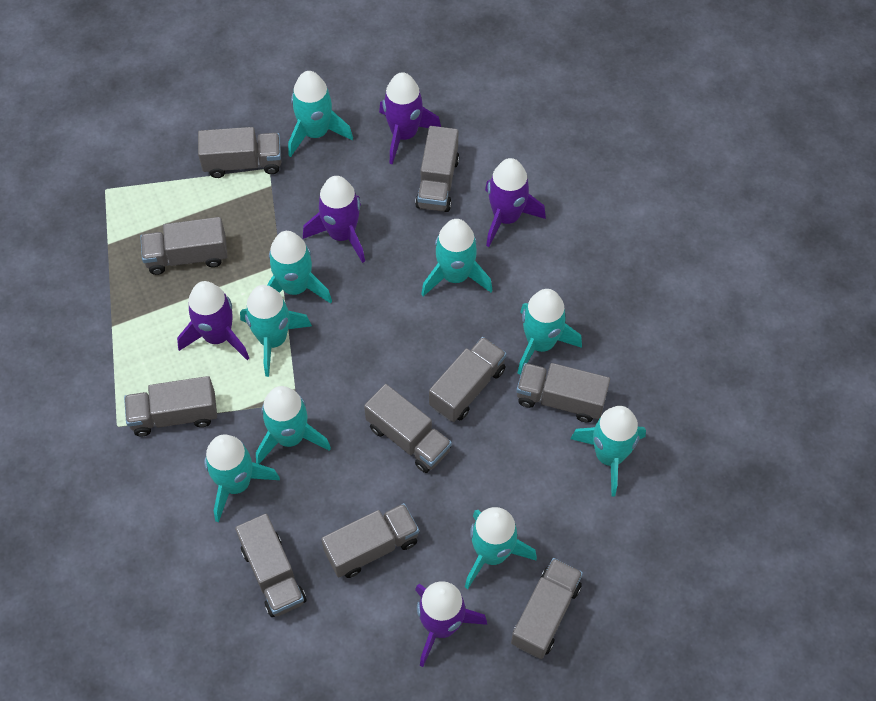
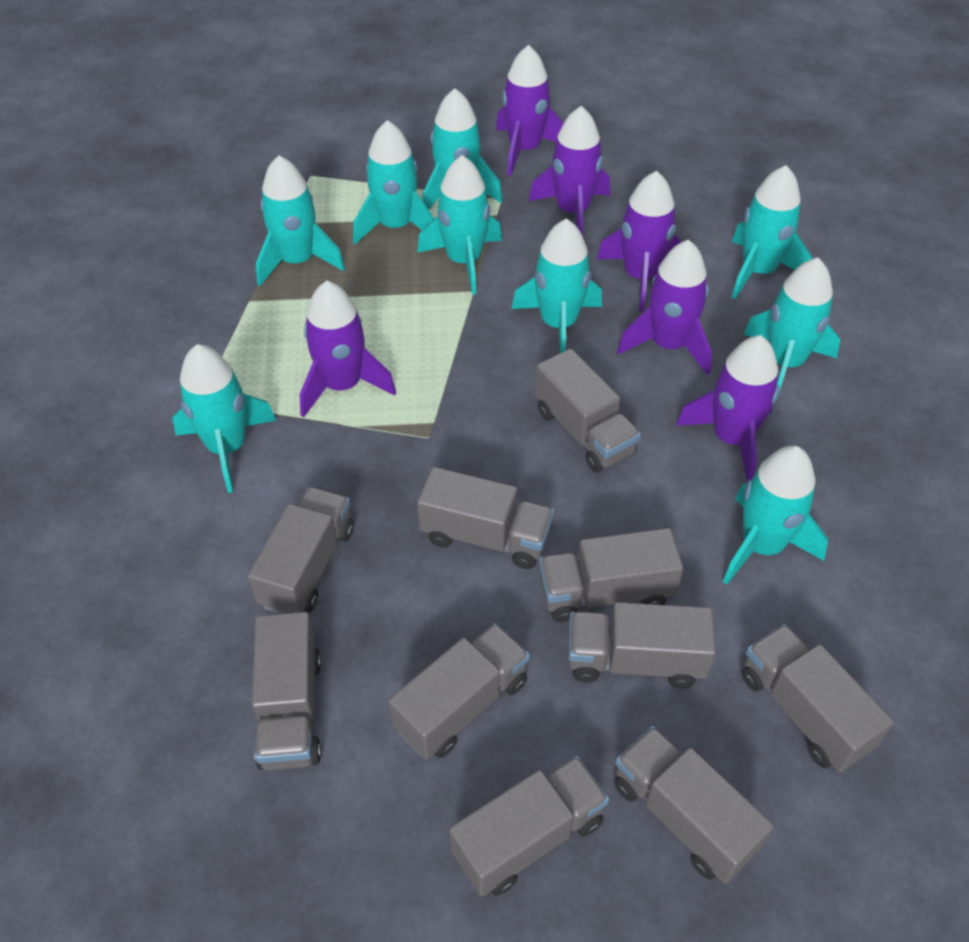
purple rocket: [177,281,249,360] [303,176,365,263] [379,72,441,165] [415,581,487,667] [485,158,546,247] = 5 -> [300,281,396,418] [496,45,564,176] [529,106,610,236] [597,171,681,312] [617,240,712,375] [676,335,779,482] = 6

